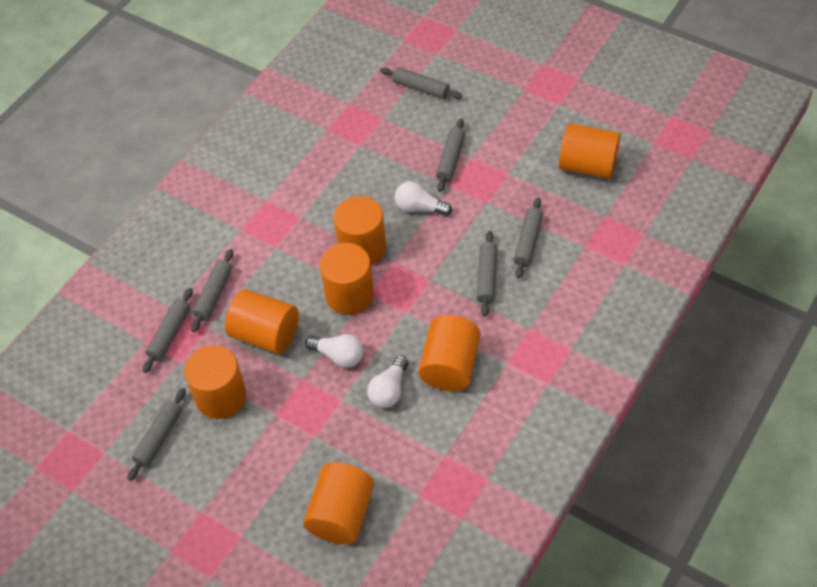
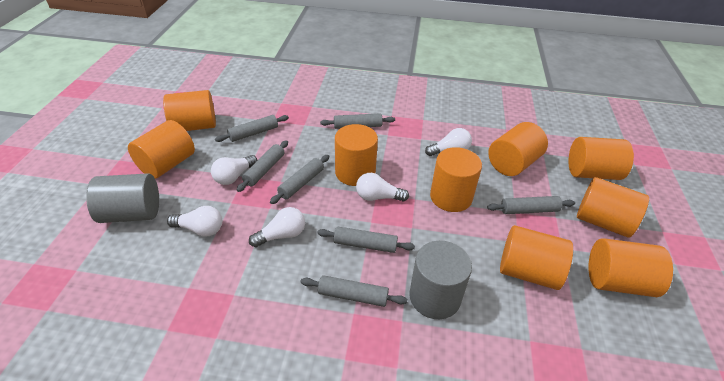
grey cylinder: none = 0 -> [86,173,159,223] [409,241,472,319] = 2
orange cylinder: [184,345,247,419] [225,289,299,354] [303,462,374,544] [319,243,374,315] [333,196,386,265] [419,315,480,391] [559,123,621,179] = 7 -> [128,120,195,179] [163,90,216,131] [335,124,378,186] [430,147,482,212] [488,122,548,176] [500,225,573,290] [569,137,634,180] [577,177,649,238] [589,238,673,297] = 9
white light bulb: [305,334,363,368] [367,355,409,408] [395,181,452,216] = 3 -> [167,206,222,237] [211,155,257,185] [249,207,305,247] [356,173,409,201] [425,128,472,156] = 5

